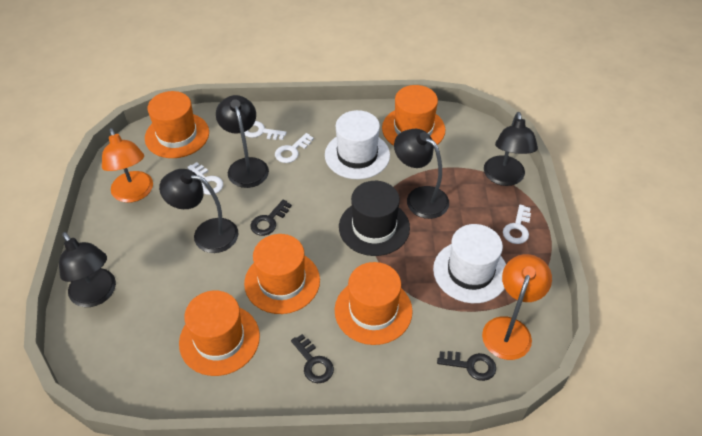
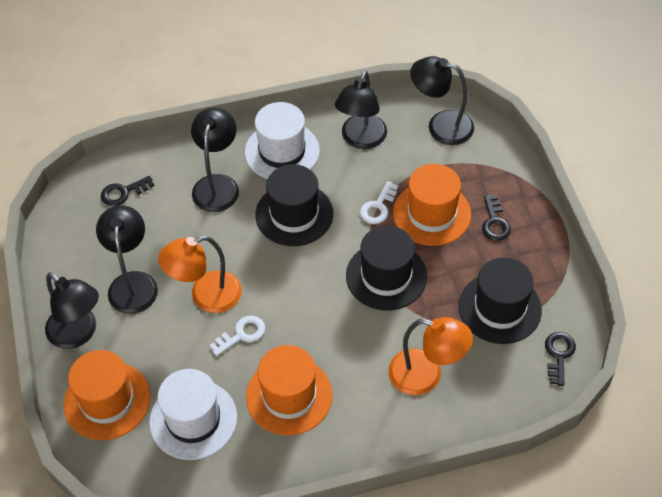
black hat: [339,181,410,256] = 1 -> [255,164,333,246] [346,226,427,311] [459,257,542,344] = 3
orange hat: [145,91,209,158] [179,291,260,376] [244,234,320,314] [335,262,413,345] [382,85,445,146] = 5 -> [63,350,151,440] [246,345,333,435] [393,164,471,246] = 3
white key: [187,162,223,195] [244,121,286,140] [275,133,314,163] [503,205,531,244] = 4 -> [210,316,265,356] [360,181,398,224] = 2

